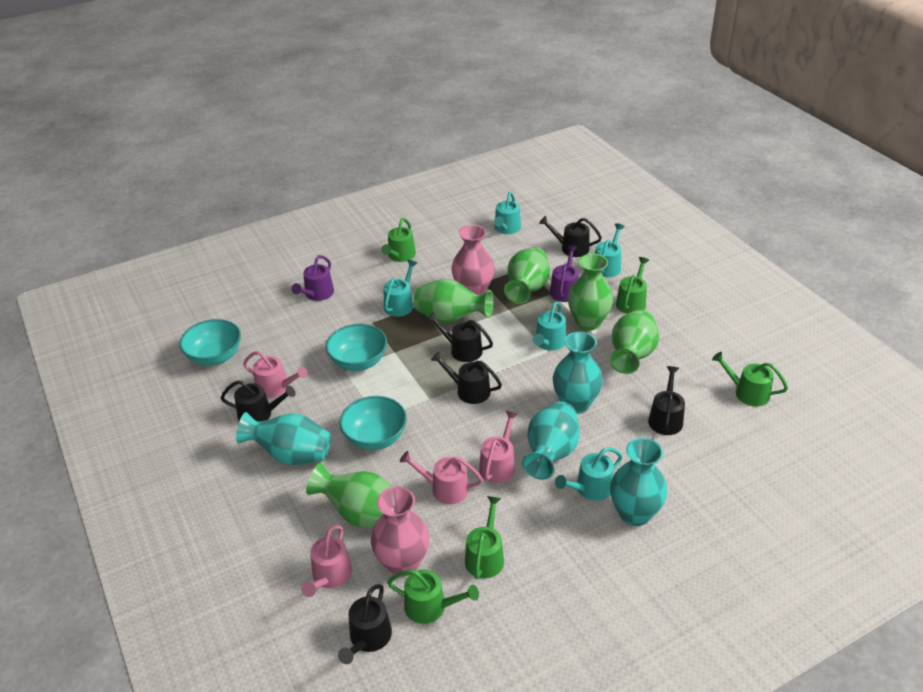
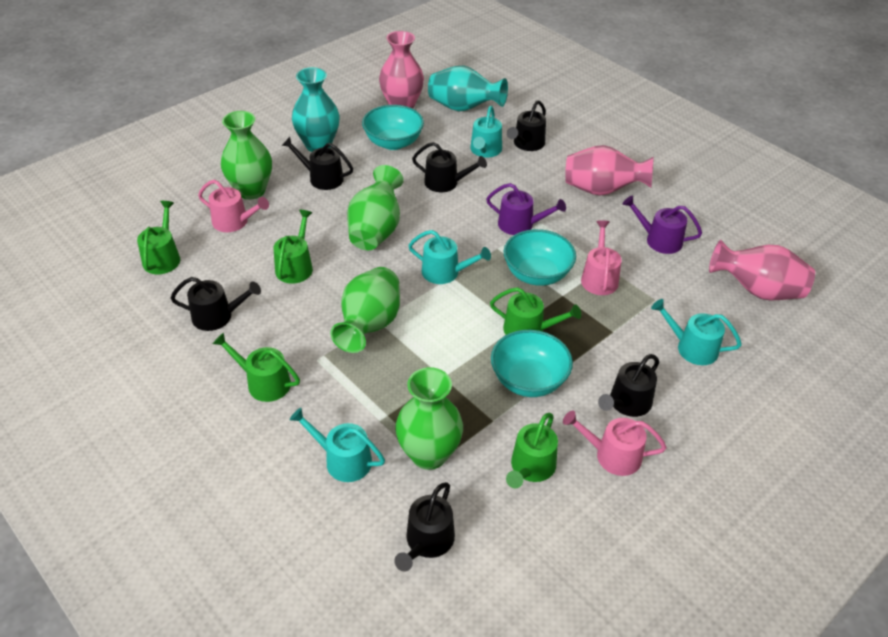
green vase: [306,463,392,528] [414,279,493,323] [504,247,550,304] [568,253,613,331] [610,309,659,374] = 5 -> [221,111,272,200] [330,267,400,353] [347,165,404,250] [395,367,463,470] = 4
pink vase: [371,486,430,576] [451,225,495,295] = 2 -> [379,31,424,109] [565,145,654,196] [709,240,815,300] = 3
pink watering can: [243,351,308,398] [301,525,352,597] [400,451,483,504] [479,411,518,483] = 4 -> [198,180,269,232] [563,411,667,476] [581,220,622,295] = 3
turquoise vase: [236,412,331,465] [522,401,580,480] [553,332,603,414] [610,438,667,526] = 4 -> [292,67,340,152] [428,66,508,111] = 2
turquoise watering can: [384,260,417,317] [494,192,521,234] [533,302,566,351] [555,447,623,501] [595,223,625,277] = 5 -> [289,408,385,482] [408,230,491,284] [470,106,502,158] [651,299,742,365] = 4

